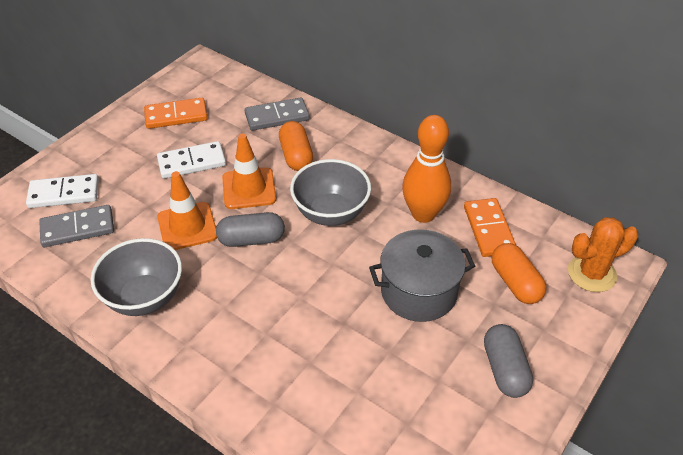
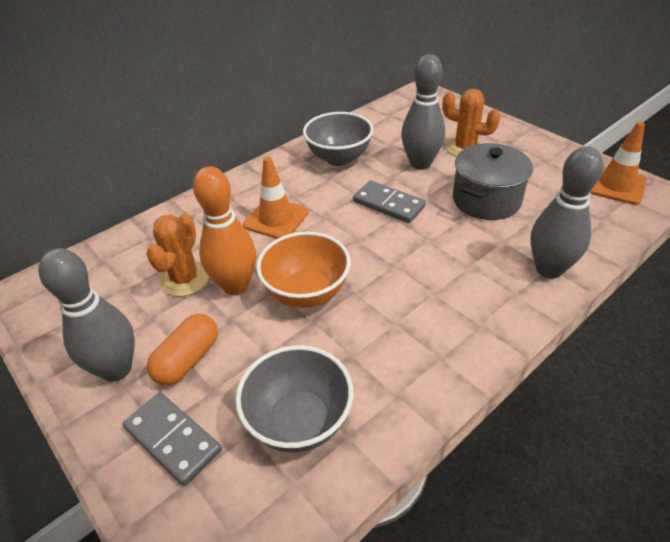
grey bowling pin: none = 0 -> [38,248,135,382] [401,54,445,170] [530,146,604,279] = 3
grey capsule: [216,212,285,247] [484,324,533,398] = 2 -> none = 0
orange bowl: none = 0 -> [256,232,351,308] = 1
orange cactus: [568,217,638,292] = 1 -> [146,214,209,297] [442,89,501,157] = 2
orange capsule: [279,121,313,171] [492,243,547,304] = 2 -> [147,314,218,385] = 1
orange domino: [144,98,208,129] [464,198,516,257] = 2 -> none = 0
white domino: [26,174,99,208] [157,141,226,179] = 2 -> none = 0

